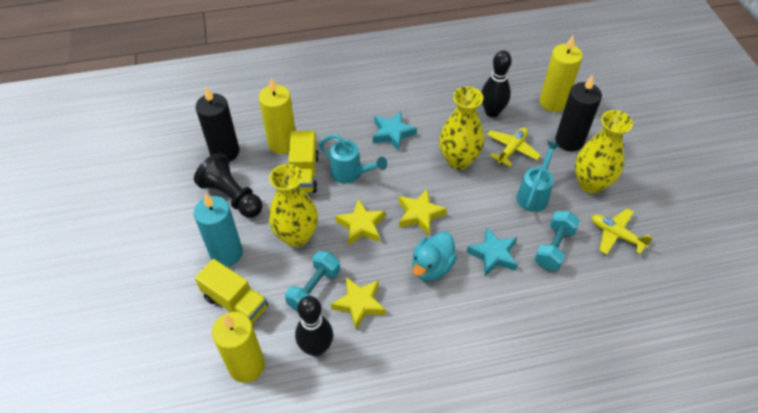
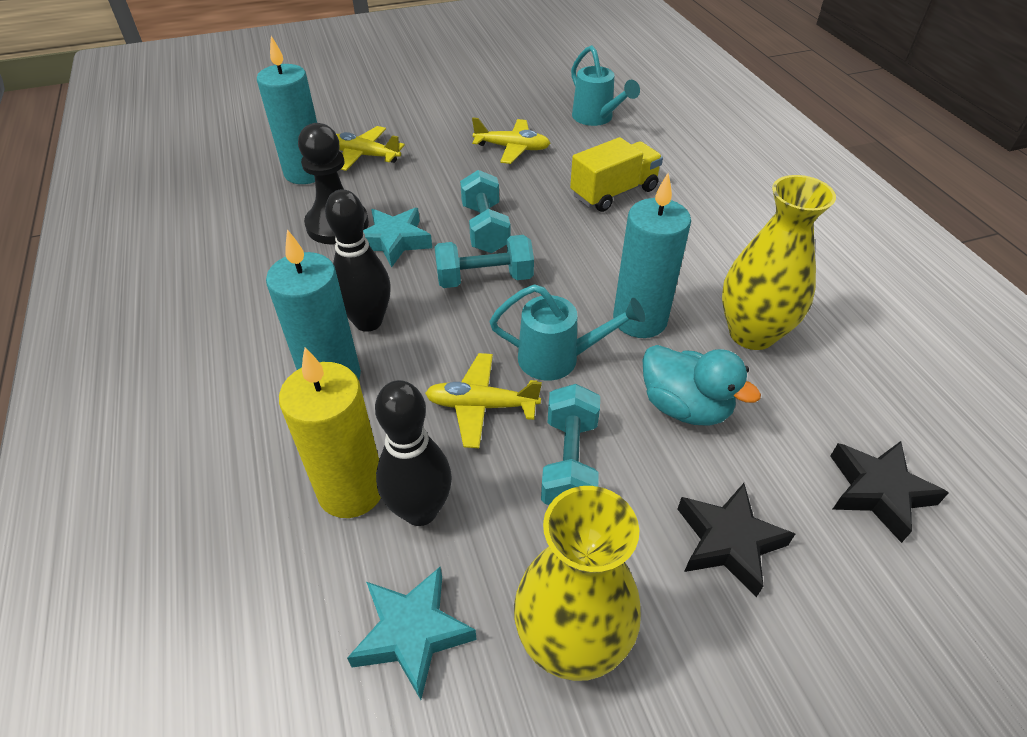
black candle: [196,87,240,161] [555,75,602,151] = 2 -> none = 0
black star: none = 0 -> [678,483,795,597] [830,441,949,543] = 2
turquoise candle: [194,193,243,267] = 1 -> [257,36,317,184] [266,229,361,380] [613,173,691,338] = 3
turquoise dumbbell: [285,251,340,312] [534,211,580,271] = 2 -> [434,235,534,288] [460,170,510,253] [541,384,600,505] = 3
yellow candle: [212,312,265,383] [259,78,296,154] [540,36,583,112] = 3 -> [279,348,381,518] = 1
yellow plane: [487,128,541,167] [591,209,653,255] = 2 -> [336,126,405,171] [425,353,542,448] [472,117,551,164] = 3
yellow star: [331,277,386,329] [335,199,385,246] [399,189,447,235] = 3 -> none = 0
yellow truck: [195,259,268,324] [288,131,319,193] = 2 -> [570,137,663,212] = 1
yellow vase: [269,164,318,247] [439,86,484,170] [575,110,633,194] = 3 -> [514,486,641,681] [722,175,836,350] = 2

